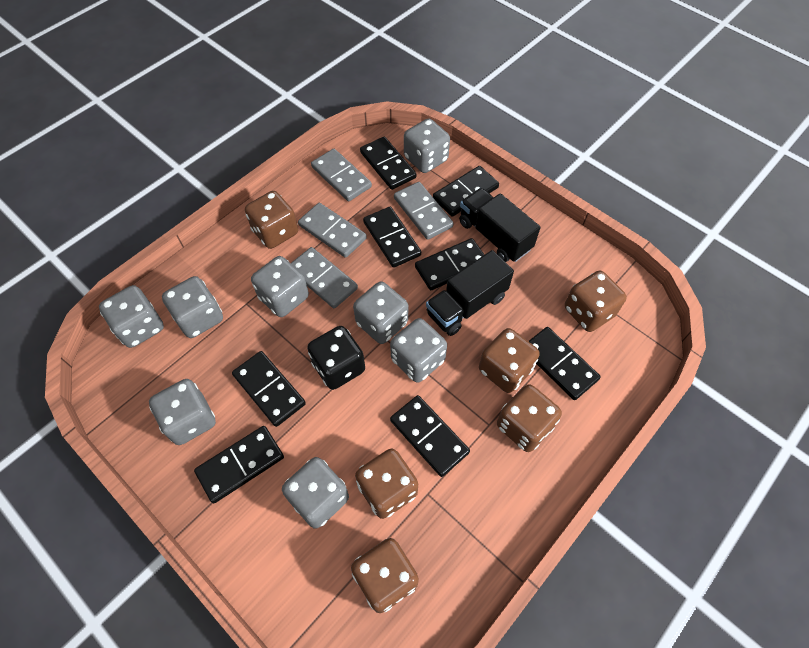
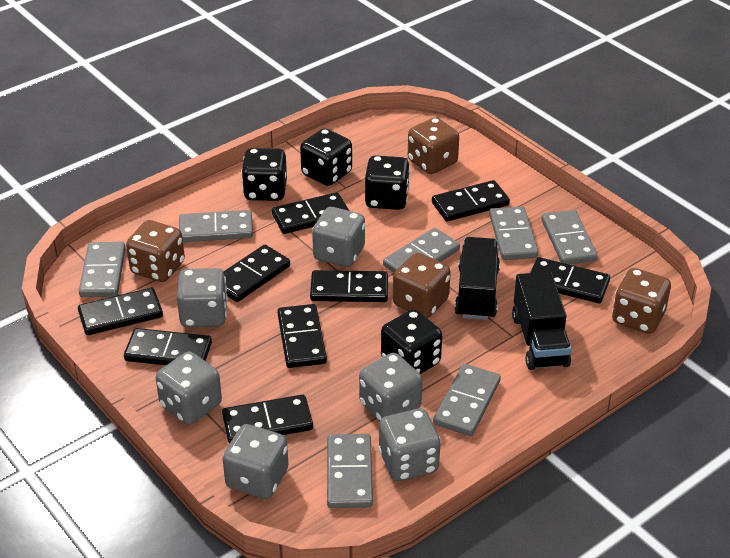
black dice: [307,326,365,390] = 1 -> [241,148,287,201] [300,128,352,186] [365,155,410,210] [381,310,442,374] = 4
black domino: [194,426,284,503] [232,351,306,427] [360,137,416,190] [363,207,421,268] [390,395,470,477] [415,238,484,290] [433,166,499,217] [529,327,601,400] = 8 -> [78,288,163,335] [124,328,212,365] [222,395,313,444] [223,245,290,302] [272,192,349,234] [277,304,327,368] [310,270,388,302] [432,180,510,222] [530,257,610,303] = 9
brown dice: [245,191,298,249] [351,538,419,613] [355,449,418,519] [479,328,540,393] [497,384,562,452] [565,271,627,332] = 6 -> [126,220,185,282] [393,253,451,318] [408,118,459,174] [612,268,671,334] = 4
grey dice: [99,285,164,348] [149,379,216,445] [162,276,223,338] [251,256,309,317] [282,457,349,529] [353,282,408,344] [390,318,447,383] [404,118,450,173] = 8 -> [156,352,222,425] [177,268,228,327] [223,424,288,499] [312,207,365,267] [359,353,422,421] [378,408,441,481] = 6
grey domino: [291,247,358,308] [298,203,367,258] [311,149,372,201] [394,182,454,240] = 4 -> [79,242,126,297] [179,210,253,242] [327,434,373,508] [383,228,460,273] [433,364,501,436] [489,206,538,260] [541,210,598,264] = 7

